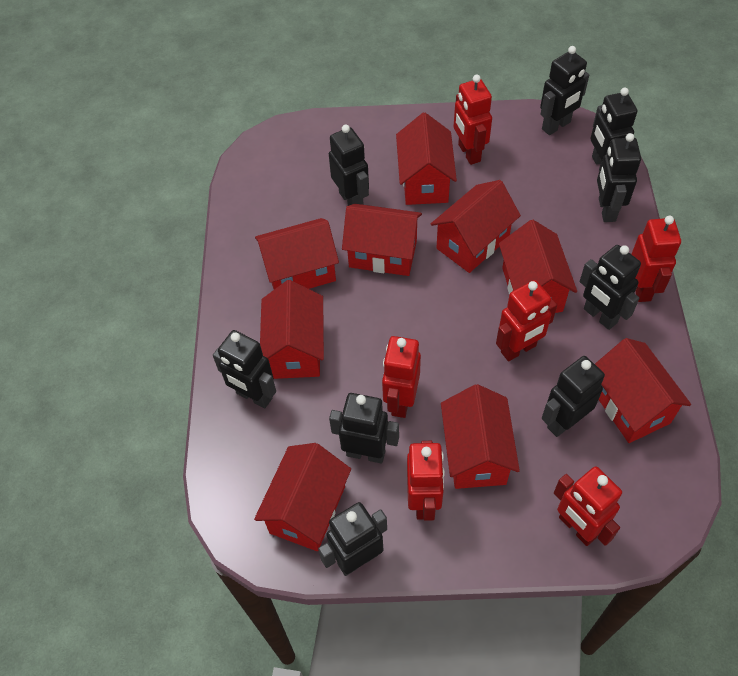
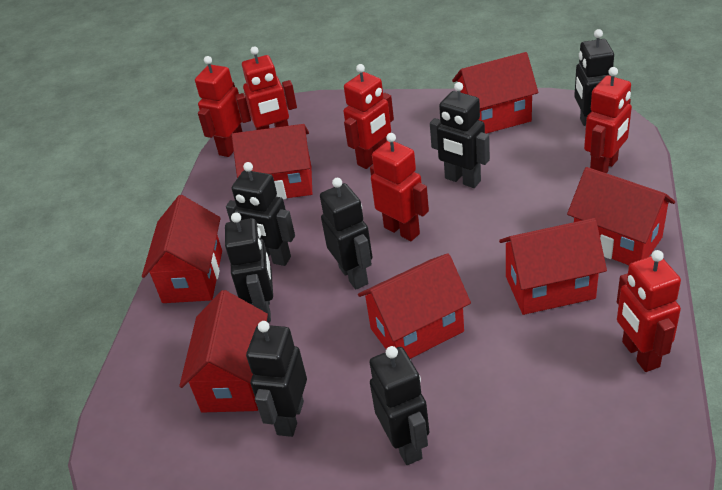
black robot: [213,330,276,409] [318,502,387,576] [329,125,369,206] [329,393,399,463] [540,46,589,135] [542,356,605,437] [580,245,641,330] [590,88,638,171] [597,133,641,222] = 9 -> [225,212,273,322] [226,162,295,266] [246,321,307,437] [320,178,372,290] [370,346,429,465] [430,82,490,188] [574,29,614,126] = 7
red house: [254,443,351,551] [255,218,339,289] [260,280,324,379] [342,204,422,276] [396,113,457,205] [431,180,521,273] [441,384,520,489] [499,220,577,313] [595,338,691,443] = 9 -> [142,195,222,303] [179,290,268,413] [232,124,312,200] [358,253,471,359] [452,52,538,134] [499,218,607,315] [567,167,675,265] = 7

